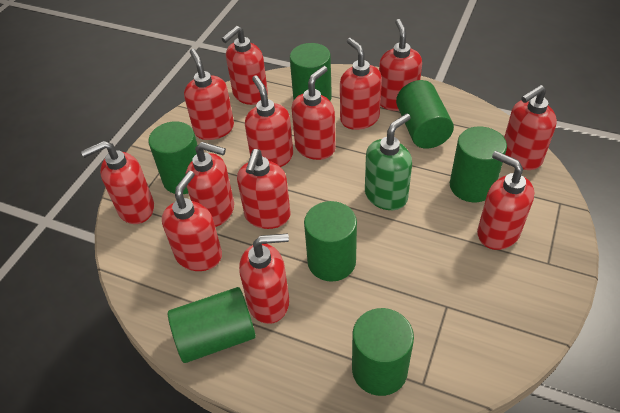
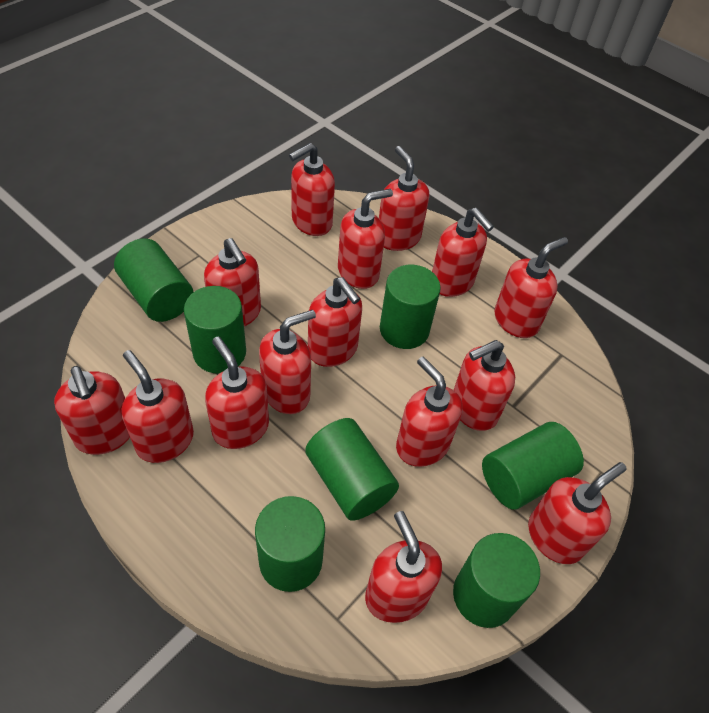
green soap dispenser: [365,113,412,210] = 1 -> none = 0
red soap dispenser: [81,141,154,224] [162,171,222,271] [184,49,234,140] [185,142,234,227] [222,26,268,105] [237,149,291,229] [239,234,289,324] [245,76,293,167] [292,66,336,160] [340,38,382,130] [379,19,422,111] [477,151,534,250] [504,85,557,170] = 13 -> [54,366,130,455] [122,350,194,463] [204,238,261,326] [205,336,269,449] [259,310,316,414] [289,143,335,236] [308,277,362,367] [338,189,393,289] [365,511,442,623] [379,146,429,251] [396,357,463,467] [432,208,494,297] [454,340,515,431] [494,237,568,338] [528,462,627,564] = 15

